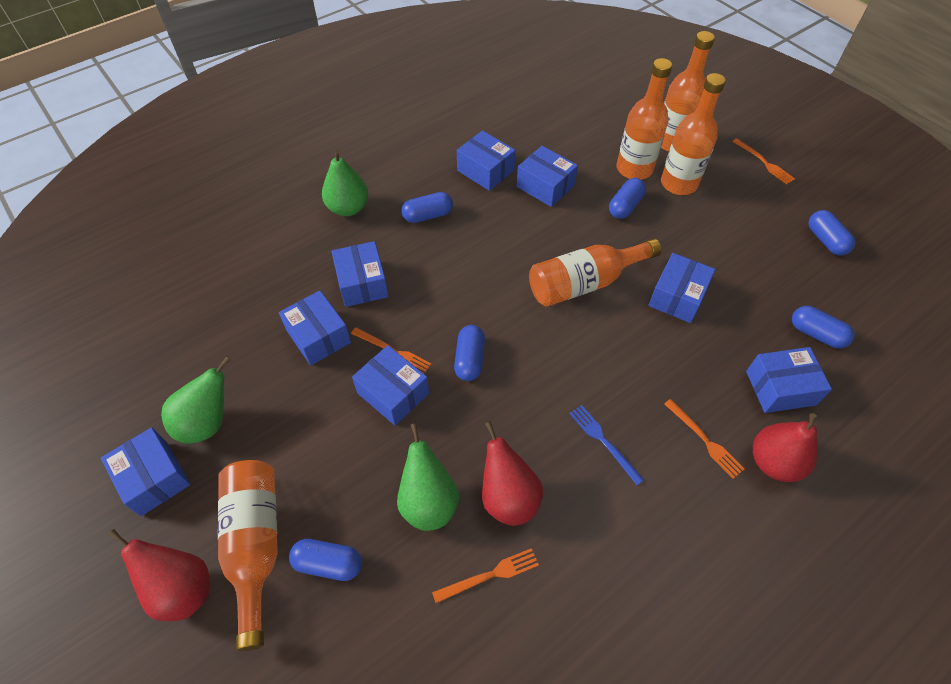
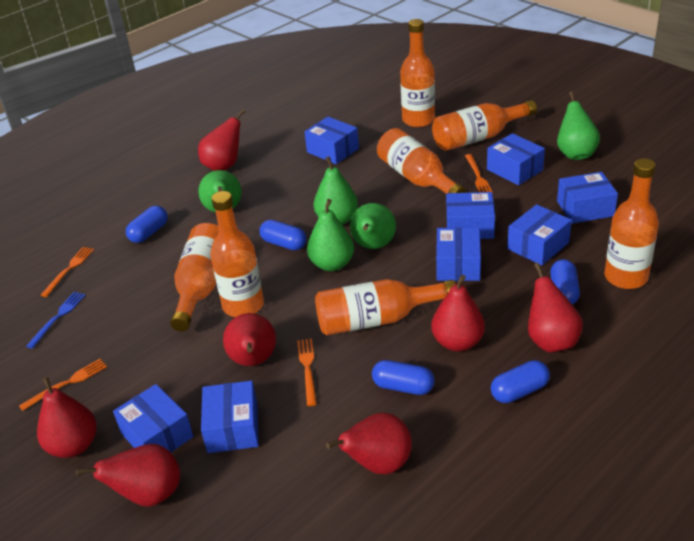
blue capsule: [289,539,362,581] [401,192,453,223] [454,325,485,381] [609,178,646,219] [792,306,855,349] [809,210,855,256] = 6 -> [126,206,168,243] [259,220,307,251] [372,360,435,395] [491,360,550,403] [550,259,580,305] = 5
green pear: [161,356,231,444] [322,149,368,216] [397,423,459,531] = 3 -> [198,170,242,213] [307,199,354,271] [314,156,358,225] [350,203,396,249] [557,92,600,160] = 5
orange bottle: [218,460,278,651] [529,238,662,307] [617,58,672,180] [661,31,715,152] [661,73,726,195] = 5 -> [170,223,219,331] [211,191,264,317] [315,279,456,335] [377,128,466,194] [400,19,435,127] [432,100,537,151] [604,158,659,289] = 7
red pear: [108,529,210,621] [482,421,543,526] [753,413,818,482] = 3 -> [37,376,97,458] [76,444,180,507] [198,109,245,171] [223,313,276,366] [326,413,412,474] [431,275,485,351] [528,263,583,353] = 7

